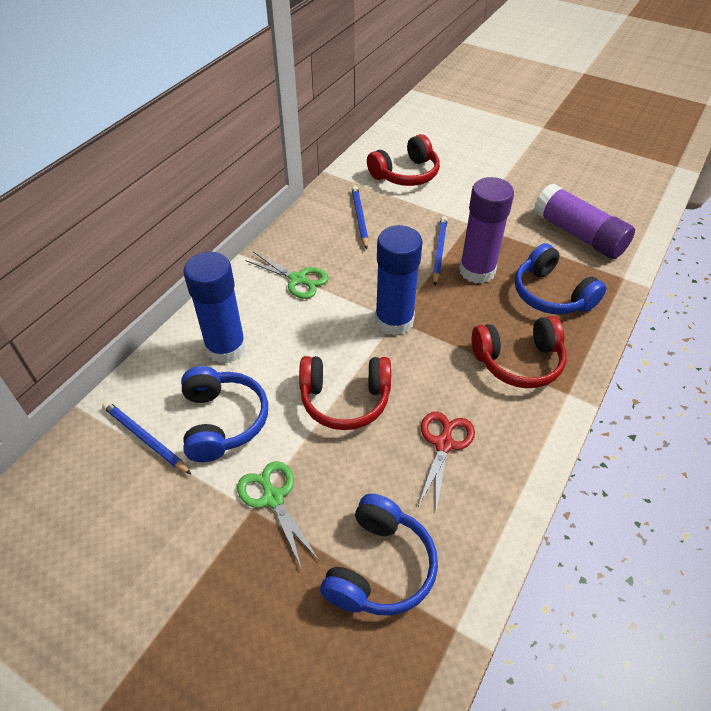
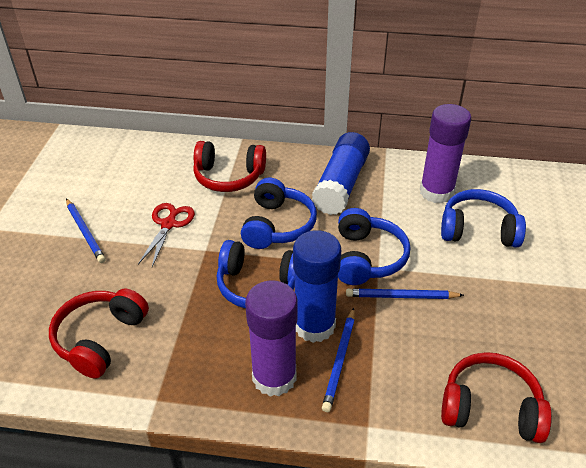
blue headphones: [181,366,268,462] [320,494,438,615] [515,243,607,314] = 3 -> [217,240,295,309] [241,178,317,249] [338,208,410,285] [441,189,526,248] = 4
green scissors: [237,461,319,569] [245,252,329,299] = 2 -> none = 0

